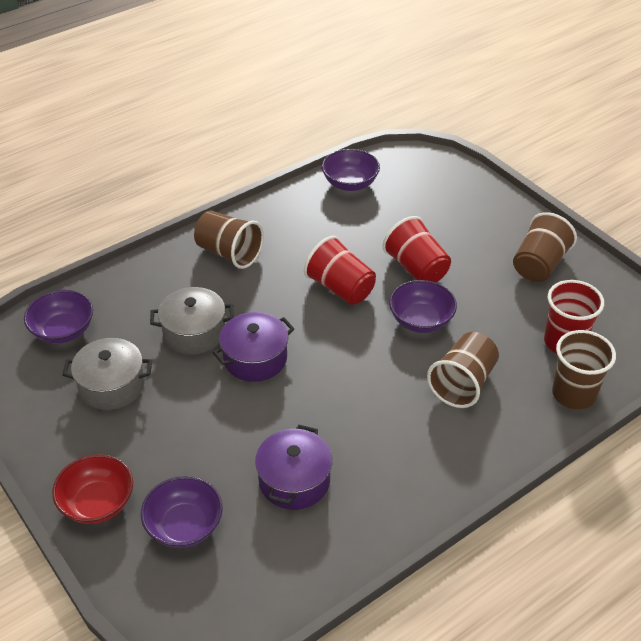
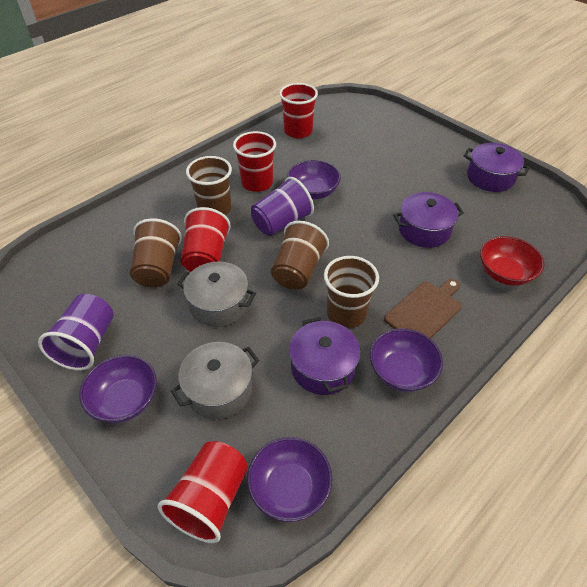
brown cutting board: none = 0 -> [384,279,462,339] = 1
purple cup: none = 0 -> [38,294,114,370] [251,177,314,236] = 2
purple pot: [213,312,295,382] [255,425,333,510] = 2 -> [289,317,361,395] [393,192,464,248] [464,143,530,192] = 3
red cup: [304,236,376,305] [383,216,451,282] [544,280,604,353] = 3 -> [158,441,248,543] [181,207,231,272] [233,131,276,192] [279,83,318,138] = 4

